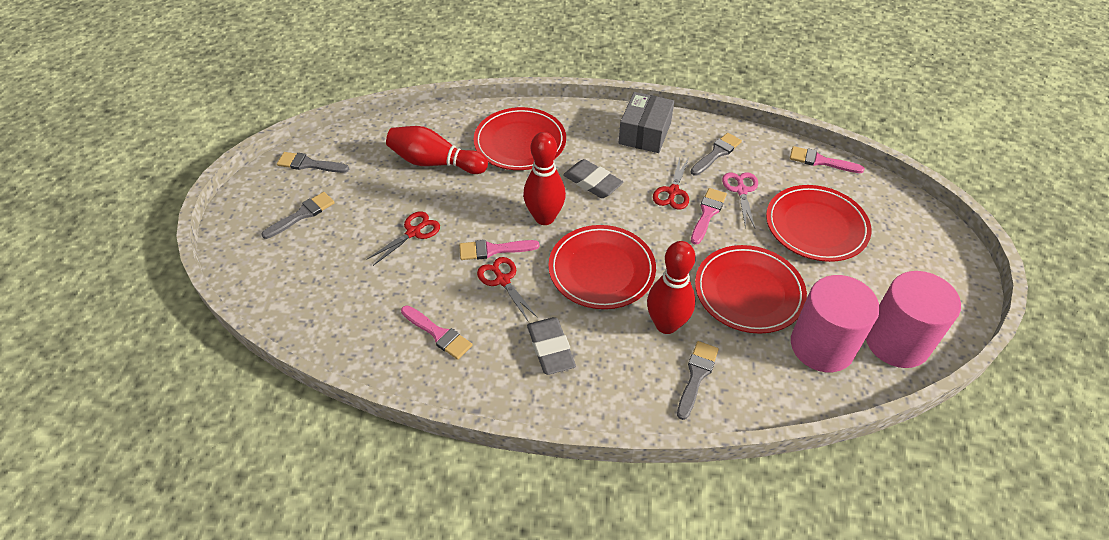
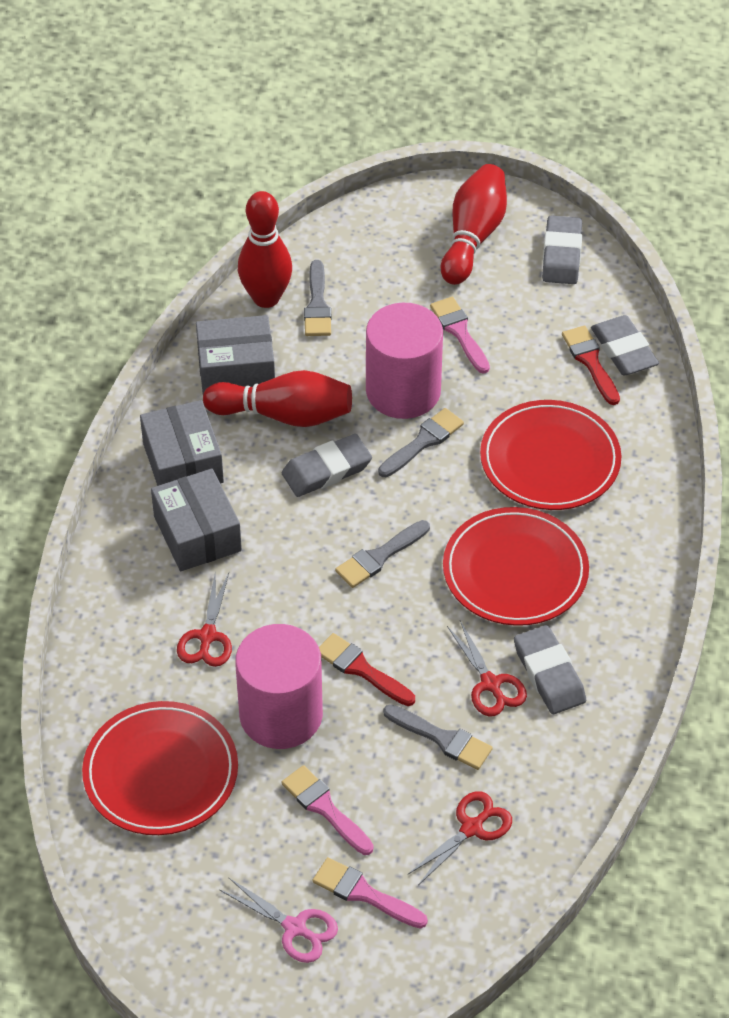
grey box: [619,92,674,153] = 1 -> [140,400,224,486] [151,468,242,571] [196,315,275,394] = 3
grey eraser: [527,317,576,375] [563,159,623,198] = 2 -> [282,434,372,497] [514,625,586,714] [542,215,582,284] [591,315,659,375] = 4
pink brush: [401,305,472,360] [459,240,539,260] [691,188,727,245] [790,146,865,173] = 4 -> [281,765,374,855] [312,857,428,929] [430,297,490,373] = 3
red brush: none = 0 -> [319,633,415,706] [562,325,620,405] = 2
red plate: [473,107,566,170] [548,225,656,309] [695,245,807,334] [766,185,871,262] = 4 -> [82,701,238,835] [443,507,589,626] [480,400,621,510] = 3

